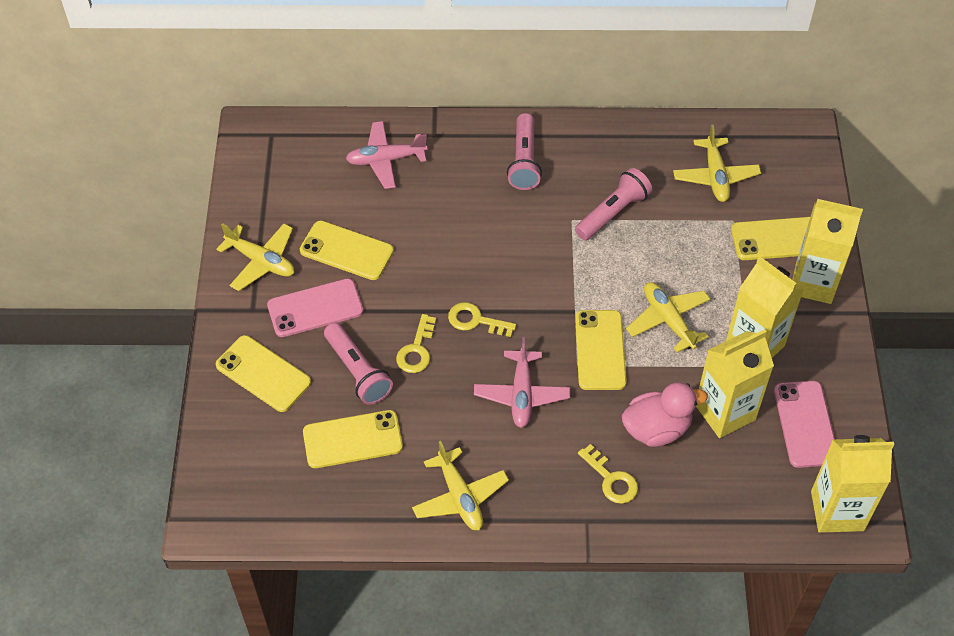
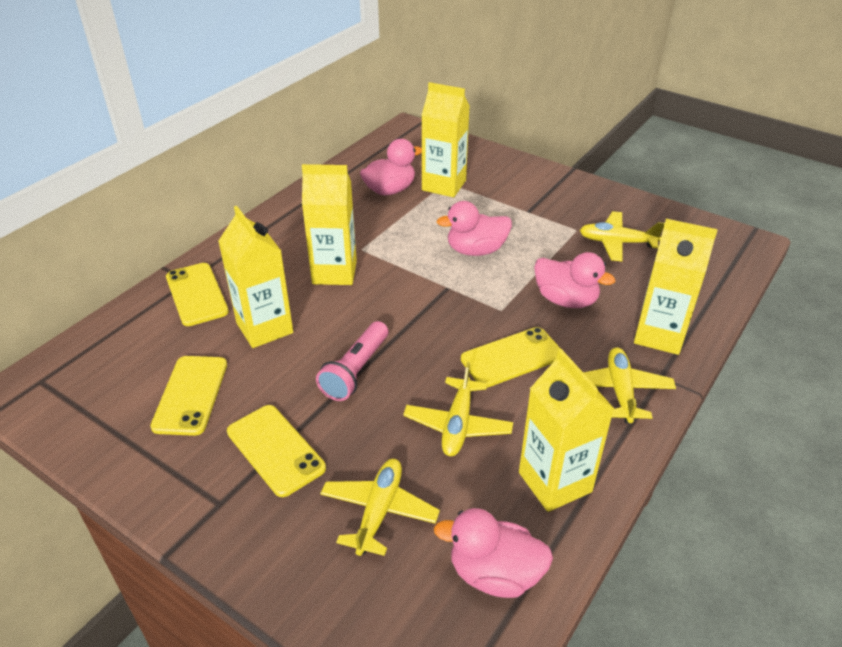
pink duck: [622,382,708,447] = 1 -> [360,139,422,195] [434,508,553,598] [437,201,512,256] [534,252,616,308] = 4
pink flashlight: [324,323,393,405] [507,113,542,190] [575,168,652,240] = 3 -> [316,321,388,401] = 1
pink phone: [267,278,363,337] [774,381,835,468] = 2 -> none = 0
pink plane: [346,121,428,189] [474,337,570,428] = 2 -> none = 0
yellow carton: [696,329,774,438] [726,256,804,358] [792,199,863,304] [811,435,894,533] = 4 -> [218,206,293,348] [302,164,357,285] [421,82,470,197] [519,349,614,512] [634,219,718,355] = 5
yellow key: [396,314,436,373] [448,302,516,337] [578,444,638,504] = 3 -> none = 0
yellow phone: [216,335,311,412] [300,221,394,280] [303,410,403,468] [575,310,627,390] [731,217,810,260] = 5 -> [150,356,227,436] [166,263,229,326] [227,405,326,497] [461,327,561,387] = 4

